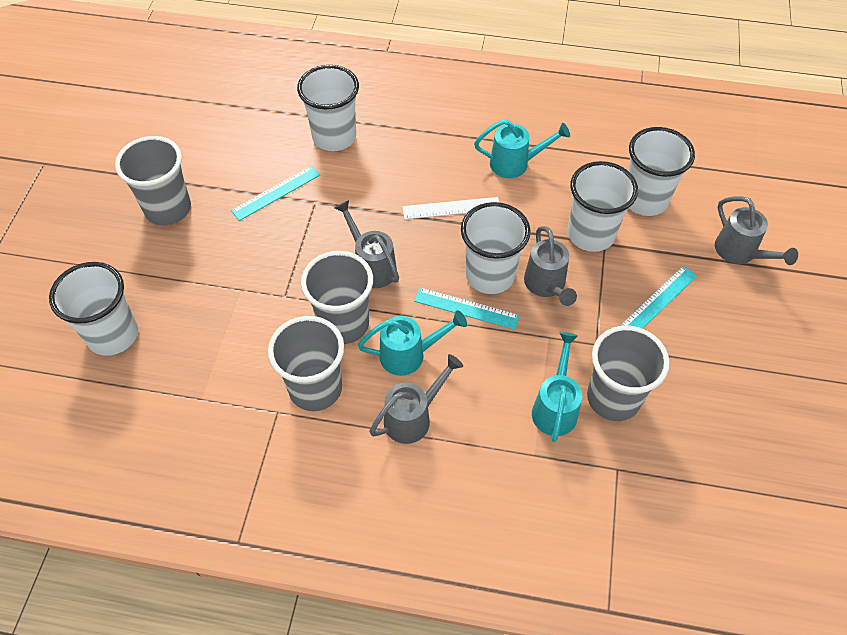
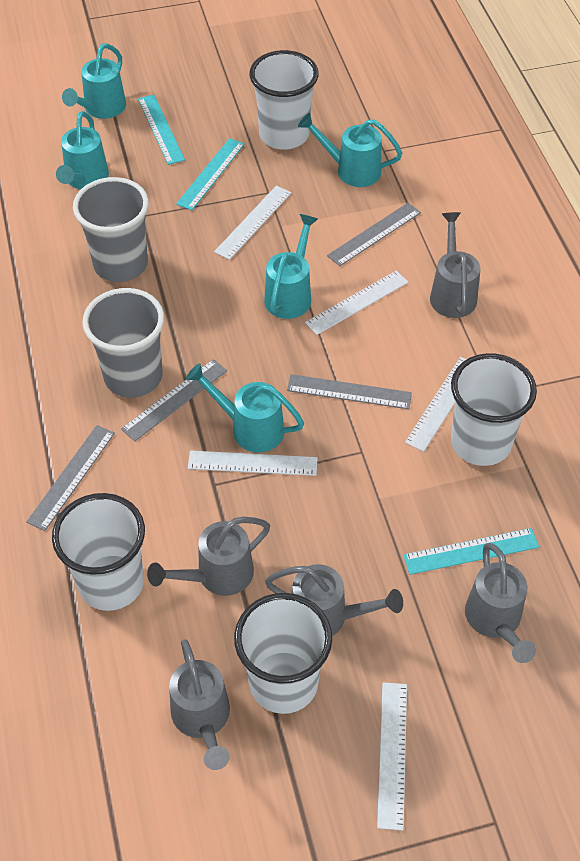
grey cup: [115,136,191,225] [268,316,344,411] [301,251,373,344] [587,326,670,421] = 4 -> [73,177,149,282] [82,288,164,398] = 2
grey ruler: none = 0 -> [26,425,115,531] [121,359,227,442] [287,374,412,409] [327,203,421,266] = 4
grey watering can: [335,200,399,288] [369,354,463,444] [524,226,577,306] [715,196,798,265] = 4 -> [147,517,270,596] [169,639,230,770] [265,564,403,636] [430,212,480,318] [465,543,536,663] = 5
turquoise watering can: [358,310,467,376] [474,119,570,178] [532,332,582,442] = 3 -> [56,111,109,189] [62,43,126,119] [186,363,304,453] [264,214,318,319] [298,113,402,187] = 5
white cup: [49,262,138,356] [297,65,359,151] [461,202,531,294] [568,161,638,252] [628,127,695,216] = 5 -> [52,493,145,611] [234,593,332,714] [249,50,318,150] [451,353,537,466] = 4
white ruler: [402,197,499,219] = 1 -> [188,450,318,476] [214,185,291,260] [305,270,409,335] [377,682,407,830] [405,357,467,452] = 5

